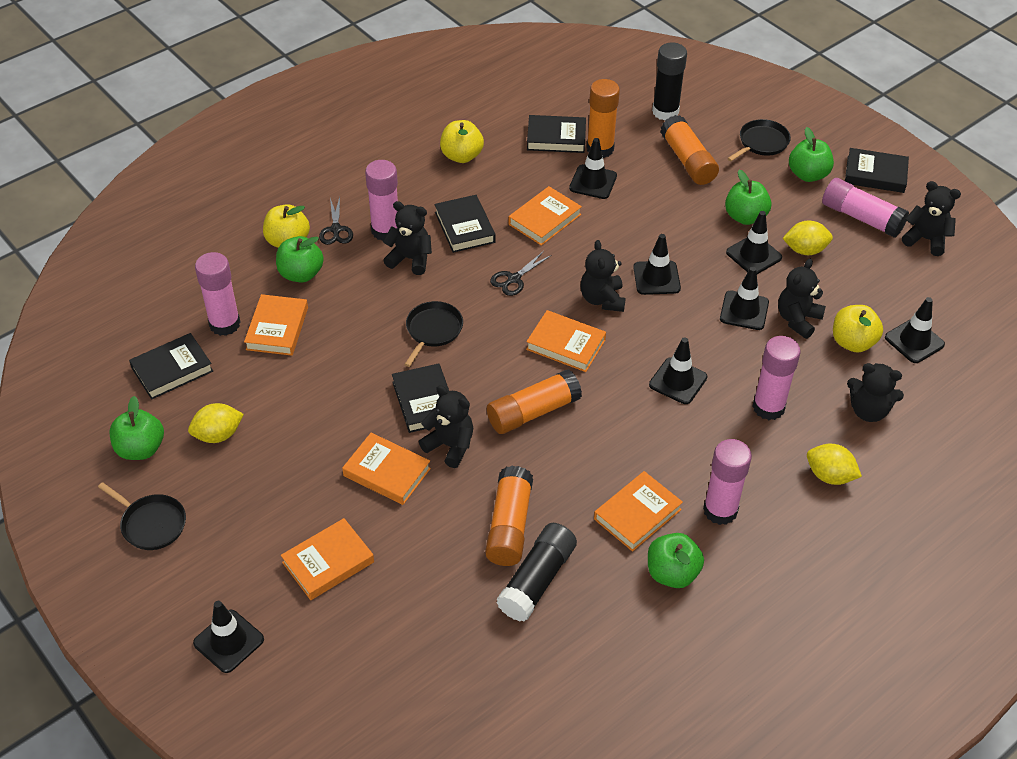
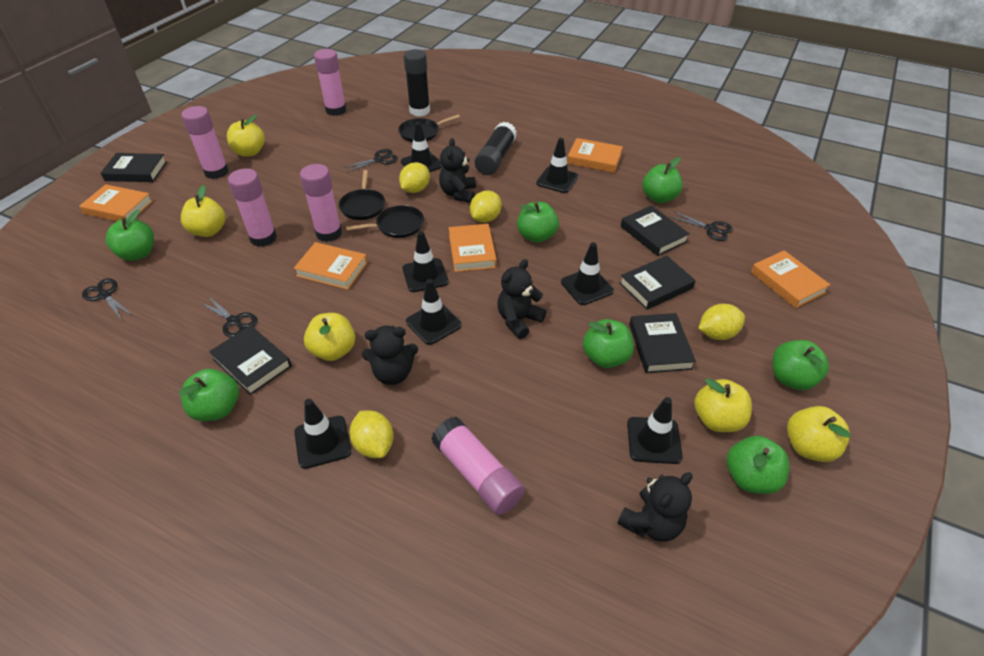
black scissors: [319,197,353,245] [490,251,551,296] = 2 -> [82,278,132,320] [201,296,258,338] [343,149,398,172] [670,211,733,241] = 4
black teddy bear: [383,201,432,275] [419,385,473,468] [581,240,626,312] [778,259,826,339] [847,363,904,422] [902,181,961,256] = 6 -> [362,325,418,385] [439,138,476,203] [497,259,546,339] [617,472,692,541] = 4
green apple: [110,396,164,460] [276,236,324,283] [648,533,704,588] [725,170,771,225] [789,127,834,182] = 5 -> [106,210,154,261] [178,369,239,421] [517,202,559,243] [583,319,634,368] [642,157,683,203] [727,436,789,494] [772,340,829,390] = 7
orange book: [244,294,308,356] [281,518,374,600] [342,433,431,505] [509,186,582,246] [526,310,606,372] [594,471,683,552] = 6 -> [79,184,153,221] [294,242,368,290] [449,224,497,272] [567,138,623,173] [751,250,830,308] = 5
orange glue stick: [485,466,533,566] [487,369,582,434] [587,79,620,158] [660,115,719,185] = 4 -> none = 0
yellow apple: [263,204,310,248] [440,120,484,163] [833,305,883,352] = 3 -> [181,185,225,237] [227,115,265,157] [304,313,355,361] [694,378,752,432] [787,406,851,462] = 5
yellow lemon: [188,403,244,443] [782,220,833,255] [807,444,862,485] = 3 -> [350,411,393,458] [399,162,430,193] [470,190,502,223] [698,304,745,340] = 4

